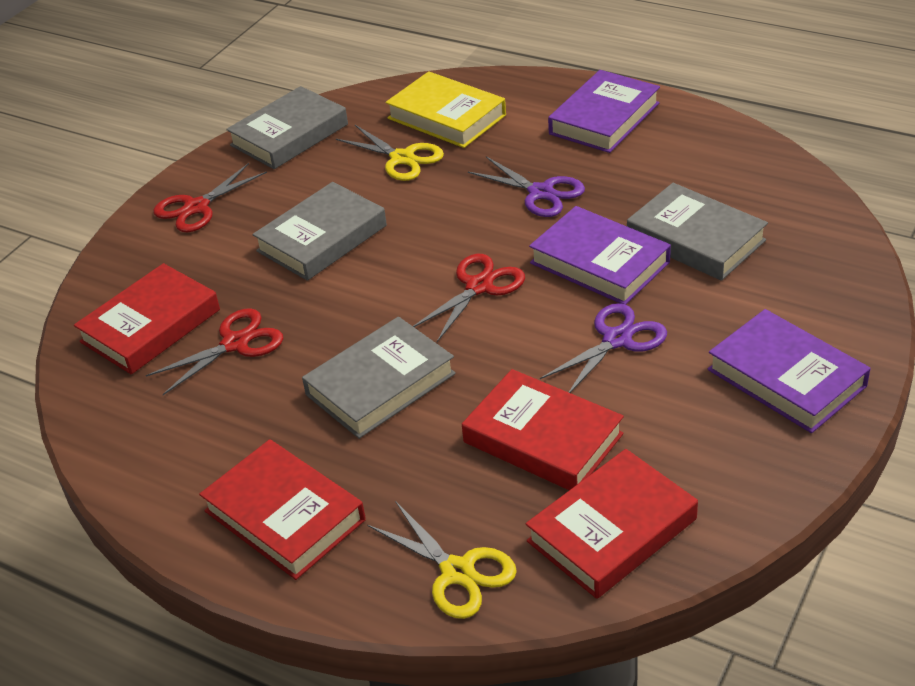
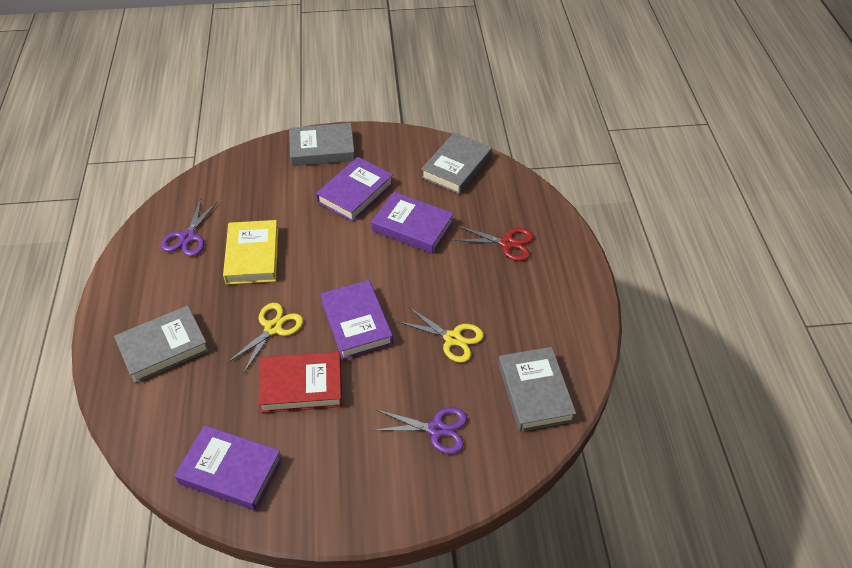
purple book: [529,206,671,304] [548,70,660,153] [708,309,871,433] = 3 -> [174,425,282,511] [316,157,393,222] [320,280,393,359] [371,192,454,254] = 4
red book: [74,263,220,374] [199,439,366,580] [462,369,624,490] [526,449,698,599] = 4 -> [258,352,342,413] = 1
red scissors: [146,308,283,395] [153,163,267,232] [413,254,525,342] = 3 -> [453,226,534,261] = 1

